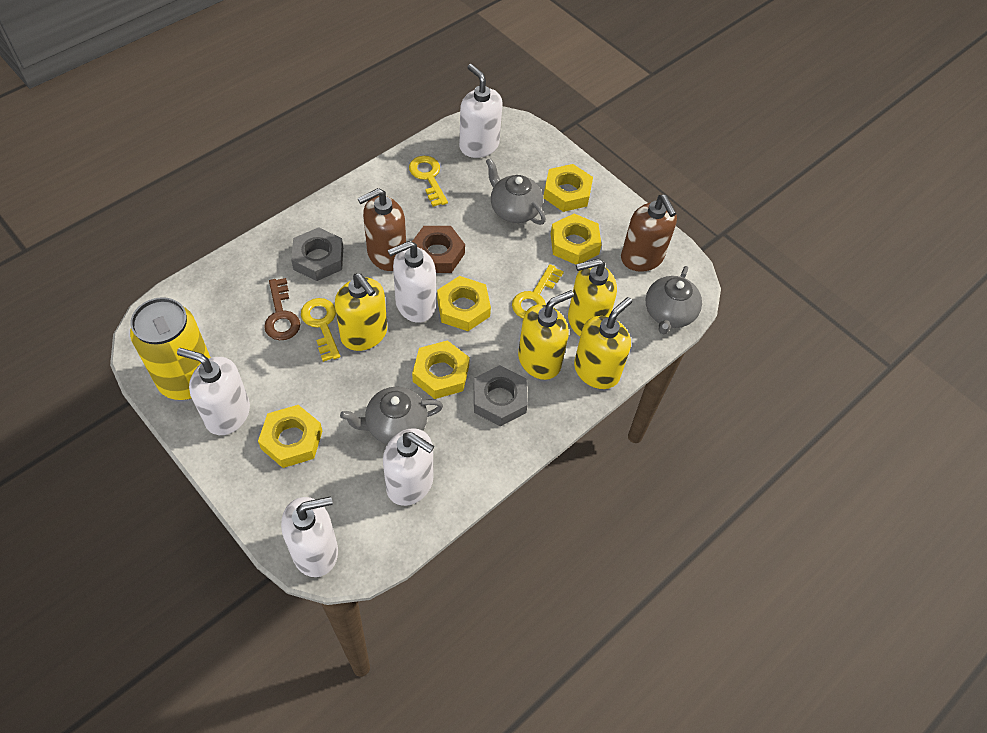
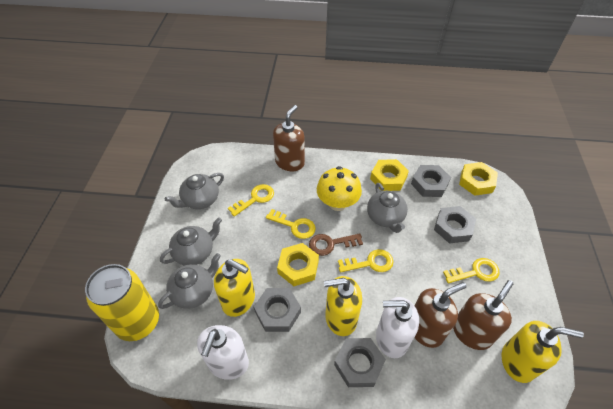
brown nut: [412,226,465,273] = 1 -> none = 0
brown soap dispenser: [357,188,406,271] [621,195,677,272] = 2 -> [273,105,305,171] [414,282,466,348] [453,280,513,350] = 3
grey nut: [291,227,343,281] [474,365,528,426] = 2 -> [254,288,301,332] [334,338,386,387] [411,165,451,197] [434,206,476,244] = 4
grey teapot: [340,387,443,444] [486,158,546,225] [646,266,702,334] = 3 -> [158,253,221,309] [160,217,222,266] [165,173,224,209] [367,183,408,233] = 4
white soap dispenser: [177,348,250,435] [281,496,338,577] [383,428,434,506] [388,241,436,323] [459,64,503,158] = 5 -> [197,325,249,380] [376,297,419,358] = 2
yellow key: [301,298,340,362] [409,156,448,207] [512,264,564,318] = 3 -> [228,184,274,217] [266,209,316,239] [338,249,393,272] [443,258,499,283] = 4
yellow mushroom: none = 0 -> [317,166,362,211] = 1
yellow nut: [258,405,322,468] [412,340,470,399] [437,276,491,331] [543,164,593,212] [551,214,602,265] = 5 -> [277,243,319,286] [370,159,409,191] [459,162,498,196] = 3
yellow soap dispenser: [335,273,387,351] [518,290,574,380] [568,258,617,336] [574,297,632,389] = 4 -> [214,259,255,317] [324,276,362,336] [502,321,584,383] = 3

